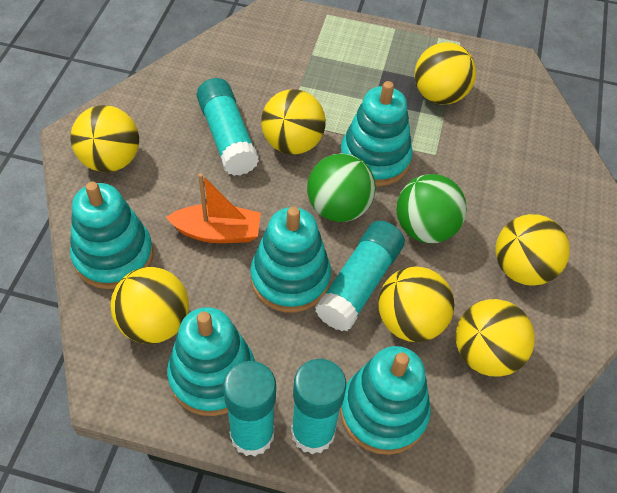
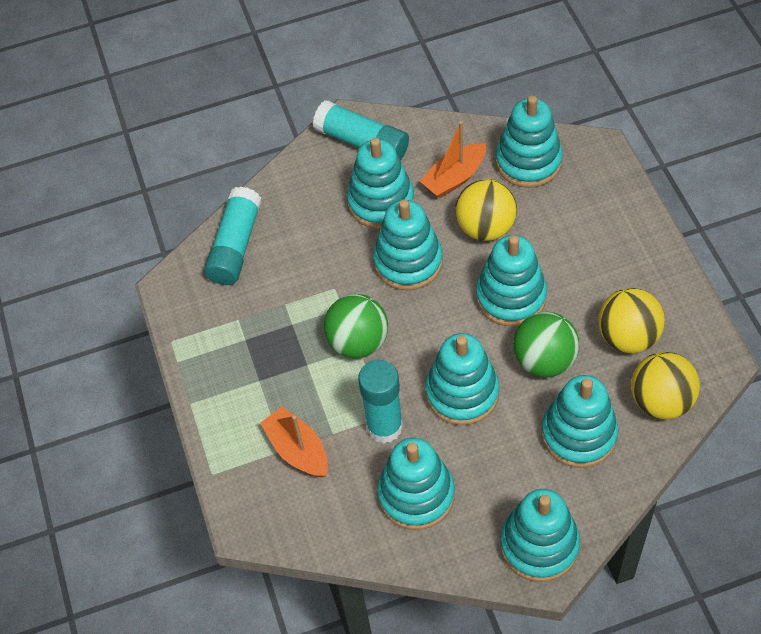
orange boat: [166,173,261,243] = 1 -> [260,407,328,478] [420,121,486,198] = 2
turquoise glue stick: [197,78,259,176] [223,361,276,457] [291,359,346,454] [315,220,405,331] = 4 -> [204,187,262,285] [313,100,409,160] [358,360,403,443] = 3
turquoise stacking toy: [70,181,153,289] [167,307,255,416] [250,207,331,313] [340,81,413,186] [340,346,431,455] = 5 -> [347,138,414,229] [373,199,443,290] [377,438,455,530] [425,333,499,425] [476,235,547,326] [496,96,563,188] [500,489,580,582] [542,375,619,468] = 8
yellow ball: [71,105,139,172] [110,267,189,344] [261,89,326,155] [378,267,454,342] [415,42,476,104] [456,299,535,376] [495,214,570,286] = 7 -> [455,179,517,241] [598,288,665,353] [631,352,700,419] = 3

